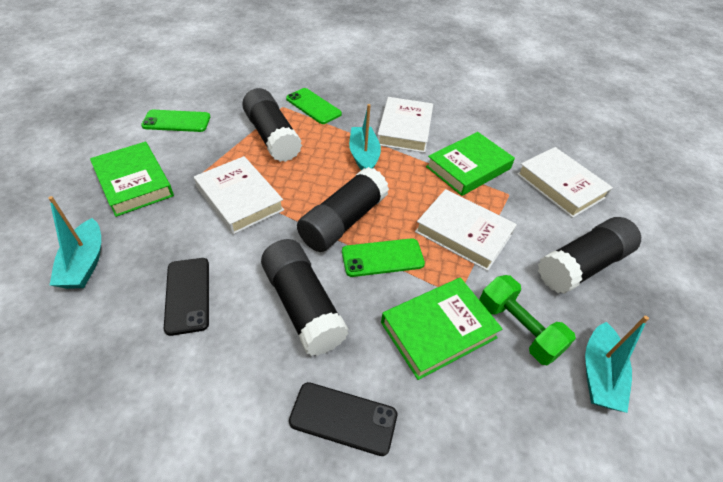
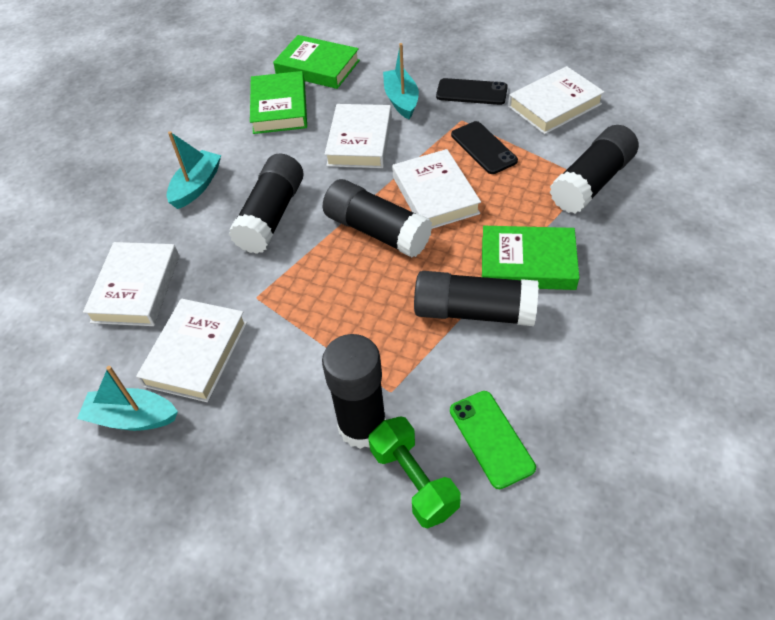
black glue stick: [242,88,302,162] [261,239,349,356] [297,167,389,252] [538,217,641,294] = 4 -> [229,154,303,254] [322,334,386,449] [323,179,432,257] [414,271,539,326] [550,125,639,213] = 5
green phone: [141,110,210,132] [286,88,342,124] [342,238,425,277] = 3 -> [450,391,536,489] = 1
white book: [194,156,284,235] [377,97,433,153] [415,189,517,271] [517,147,613,218] = 4 -> [83,242,179,326] [136,299,247,402] [325,104,392,168] [392,149,481,229] [508,66,605,134] = 5

